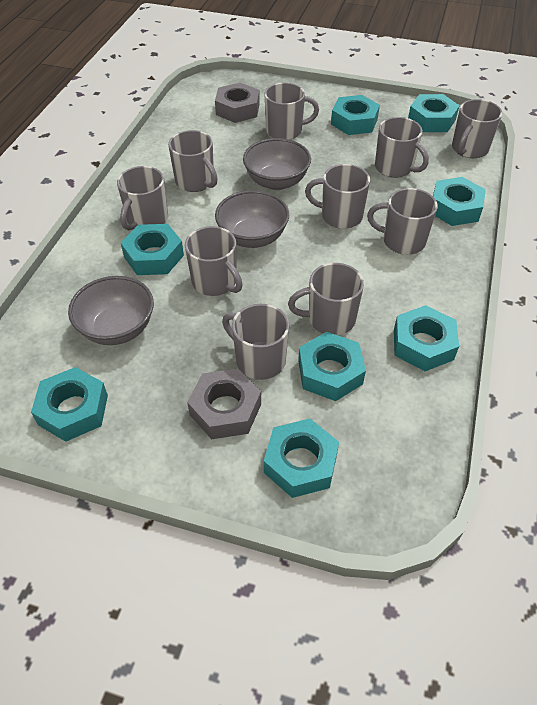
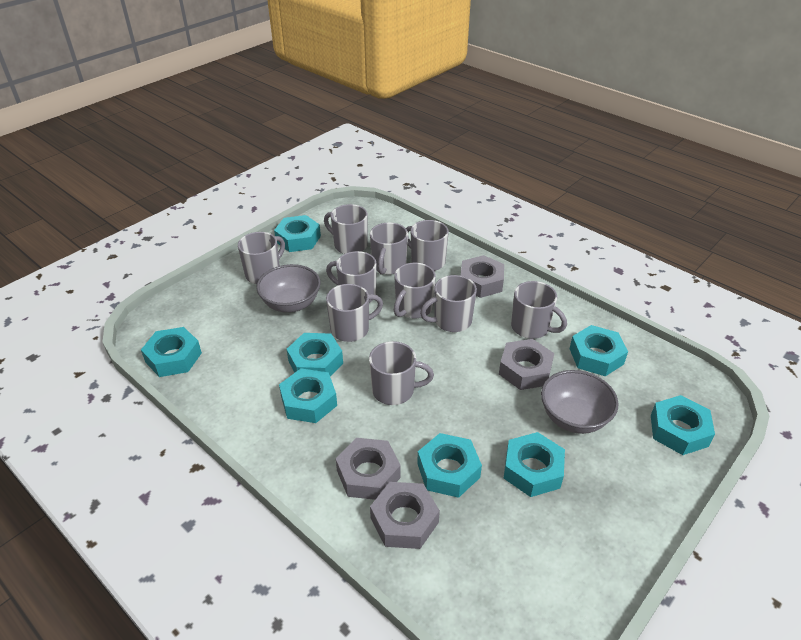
grey bowl: [68,276,154,345] [215,190,289,248] [243,138,311,190] = 3 -> [256,264,321,313] [541,370,619,434] = 2
grey nut: [187,368,261,439] [215,83,260,123] = 2 -> [336,438,401,500] [370,482,440,549] [461,255,504,298] [499,339,554,390] = 4

